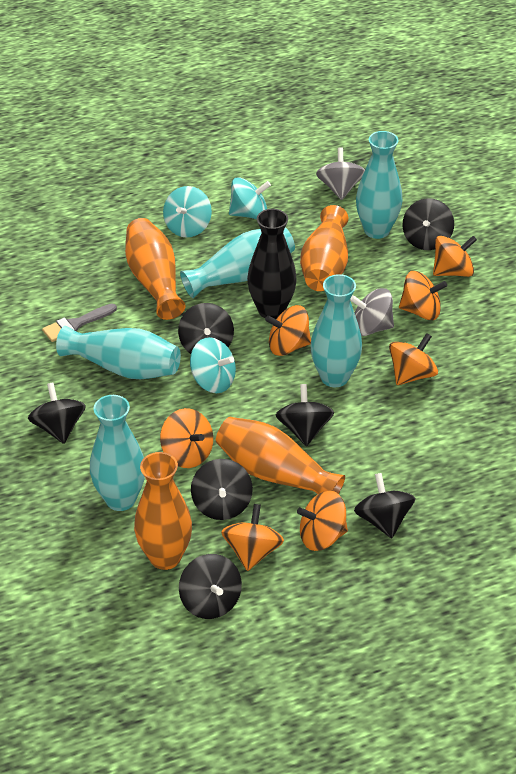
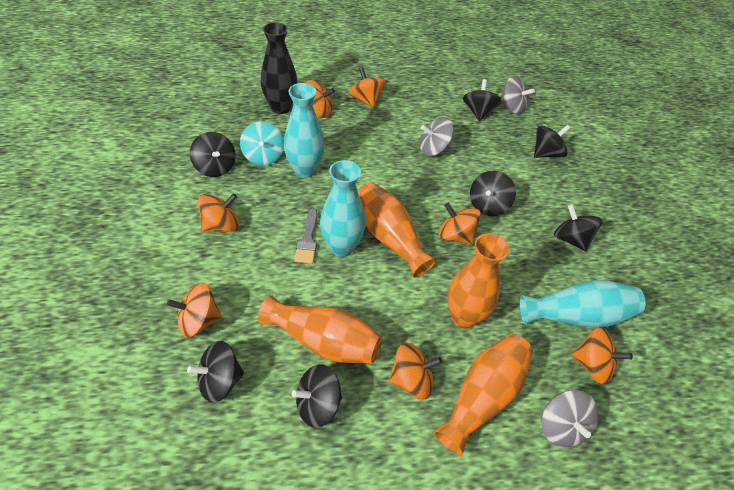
grey spinning top: [316,147,365,200] [350,288,394,336] = 2 -> [420,118,454,156] [500,76,535,114] [541,390,599,447] = 3
turquoise spinning top: [163,186,212,238] [190,337,236,393] [229,177,271,219] = 3 -> [240,121,284,166] = 1
turquoise vase: [56,326,181,379] [90,395,145,511] [180,227,295,298] [311,274,362,387] [356,131,402,239] = 5 -> [284,83,325,178] [320,160,366,257] [519,280,645,327] = 3

